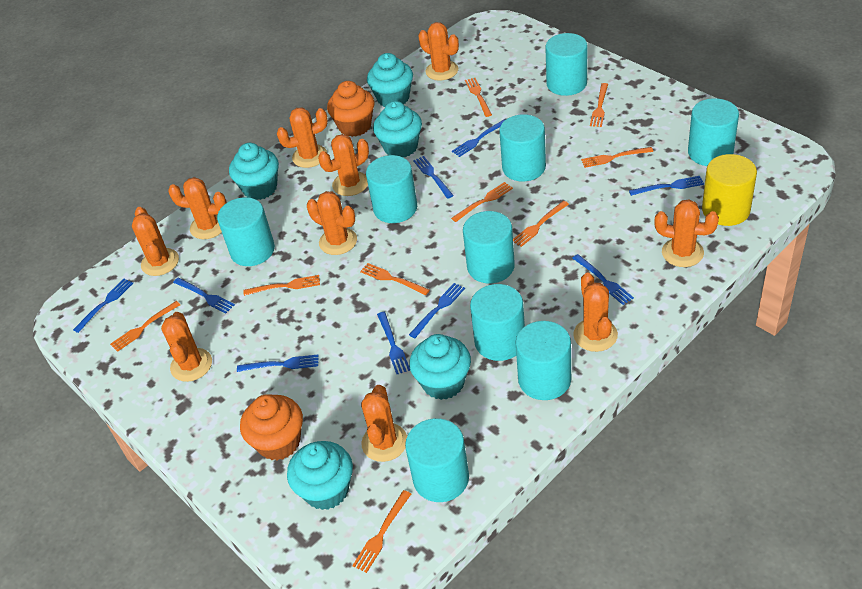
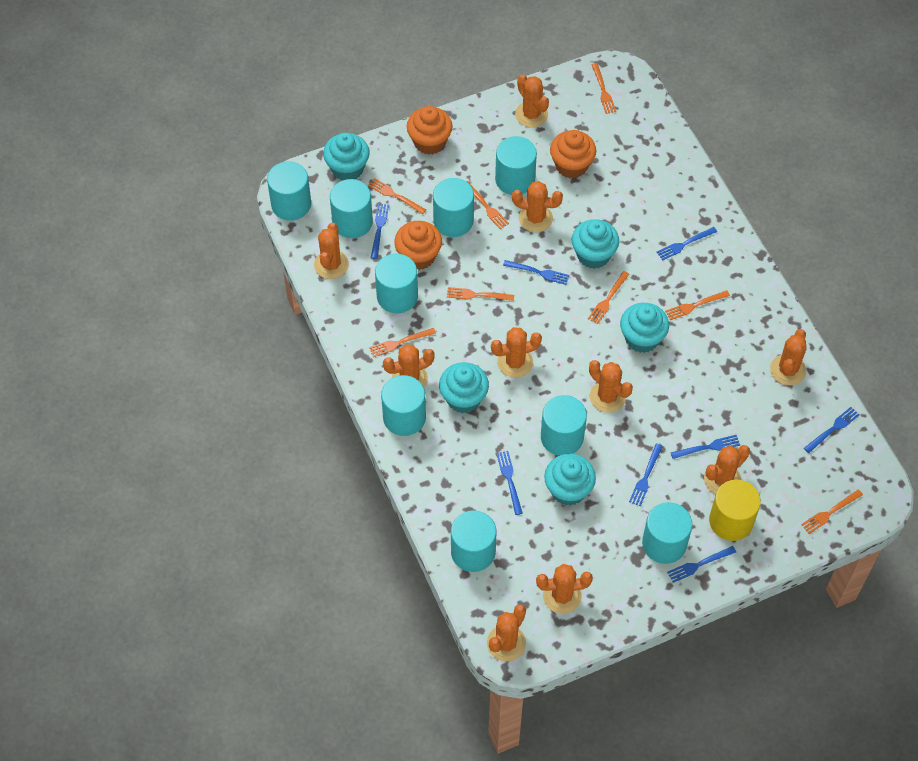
blue fork: [73,279,133,333] [173,278,235,314] [237,354,319,372] [377,312,410,374] [409,283,465,338] [413,156,454,199] [452,119,505,157] [572,254,634,305] [629,176,704,196] = 9 -> [371,203,389,259] [496,451,523,515] [503,260,569,285] [629,443,663,506] [657,227,717,261] [667,546,736,583] [671,435,740,459] [804,407,859,453] = 8
orange cupcake: [240,394,303,461] [327,81,374,137] = 2 -> [394,221,442,270] [407,106,453,155] [550,130,596,179] = 3
orange fork: [110,301,180,352] [243,275,320,296] [352,490,411,573] [360,263,430,295] [451,182,513,222] [465,78,492,117] [513,201,569,247] [581,147,653,168] [590,83,608,127] = 9 -> [368,178,426,214] [369,328,436,357] [447,287,514,301] [466,181,509,229] [588,271,630,324] [591,63,616,114] [665,290,730,320] [801,489,863,534] = 8

